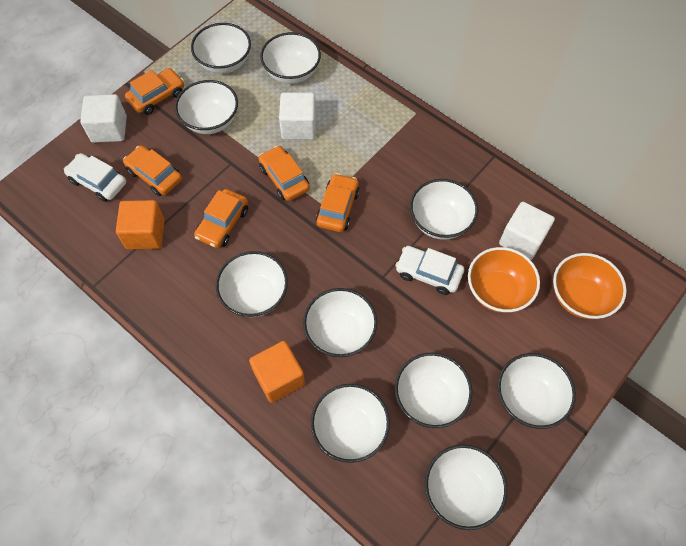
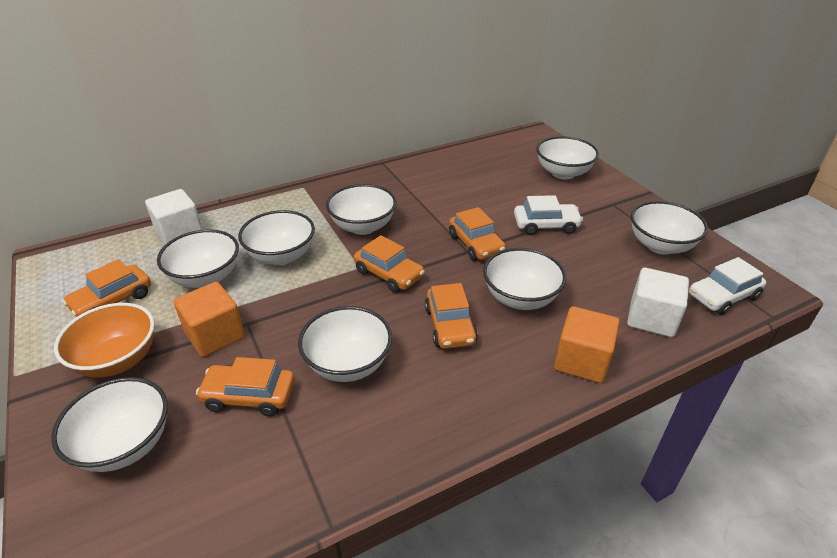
orange bowl: [468,247,540,313] [553,253,627,319] = 2 -> [54,303,155,378] = 1
white bowl: [175,80,238,134] [191,23,251,74] [216,251,288,317] [260,32,321,84] [303,288,377,357] [311,384,390,463] [395,353,473,428] [410,179,478,240] [425,445,507,530] [498,353,576,429] = 10 -> [51,377,167,472] [157,229,239,288] [238,210,315,265] [298,306,392,382] [326,184,396,235] [483,248,566,310] [536,136,599,179] [631,201,708,255] = 8
white cube: [80,94,127,143] [279,93,316,140] [499,202,555,260] = 3 -> [145,189,203,245] [627,268,689,337] = 2

